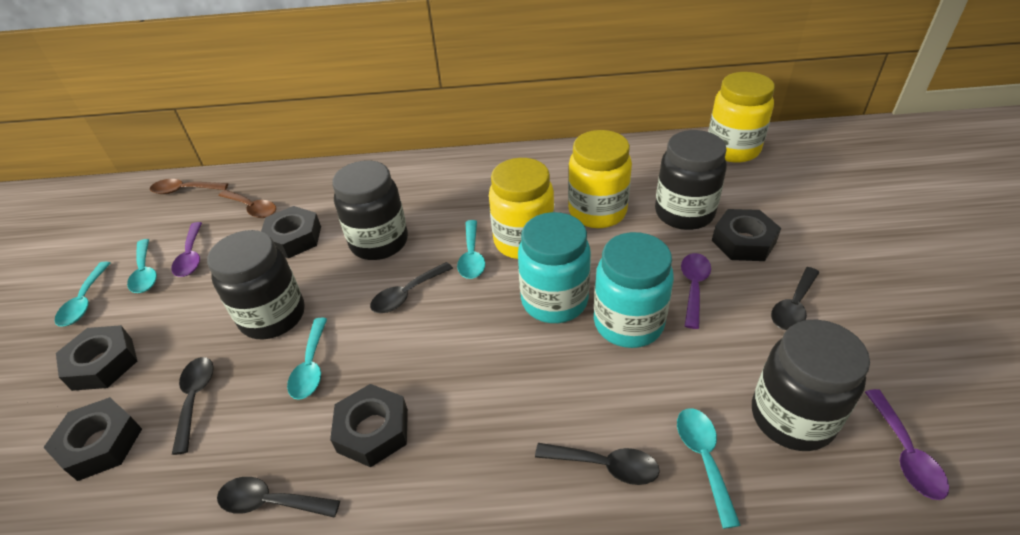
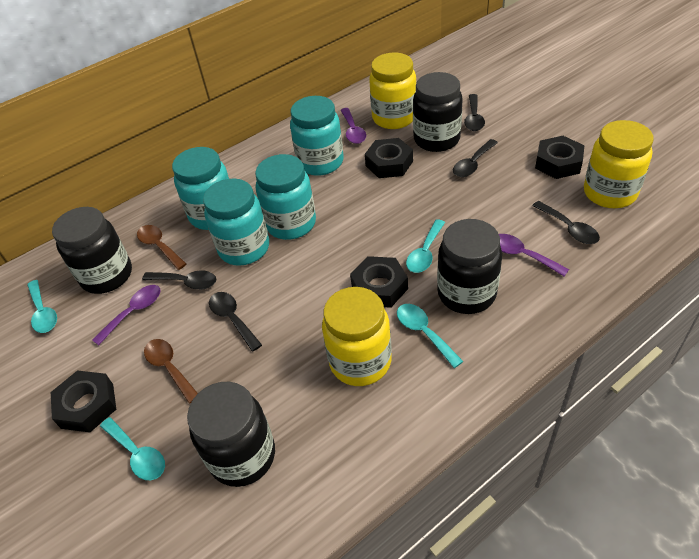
black nut: [43,397,142,481] [56,325,137,391] [261,206,321,258] [330,384,408,467] [712,209,781,261] = 5 -> [51,371,116,432] [350,256,408,308] [365,138,413,178] [535,136,584,179] = 4
turquoise jar: [518,212,591,323] [594,232,674,348] = 2 -> [172,147,229,230] [203,178,269,266] [255,154,316,240] [290,96,344,176] = 4
turquoise spoon: [55,262,110,327] [127,239,157,293] [287,318,327,400] [457,220,485,279] [677,408,741,529] = 5 -> [27,280,57,333] [100,417,165,480] [397,304,464,368] [406,219,445,273] = 4

